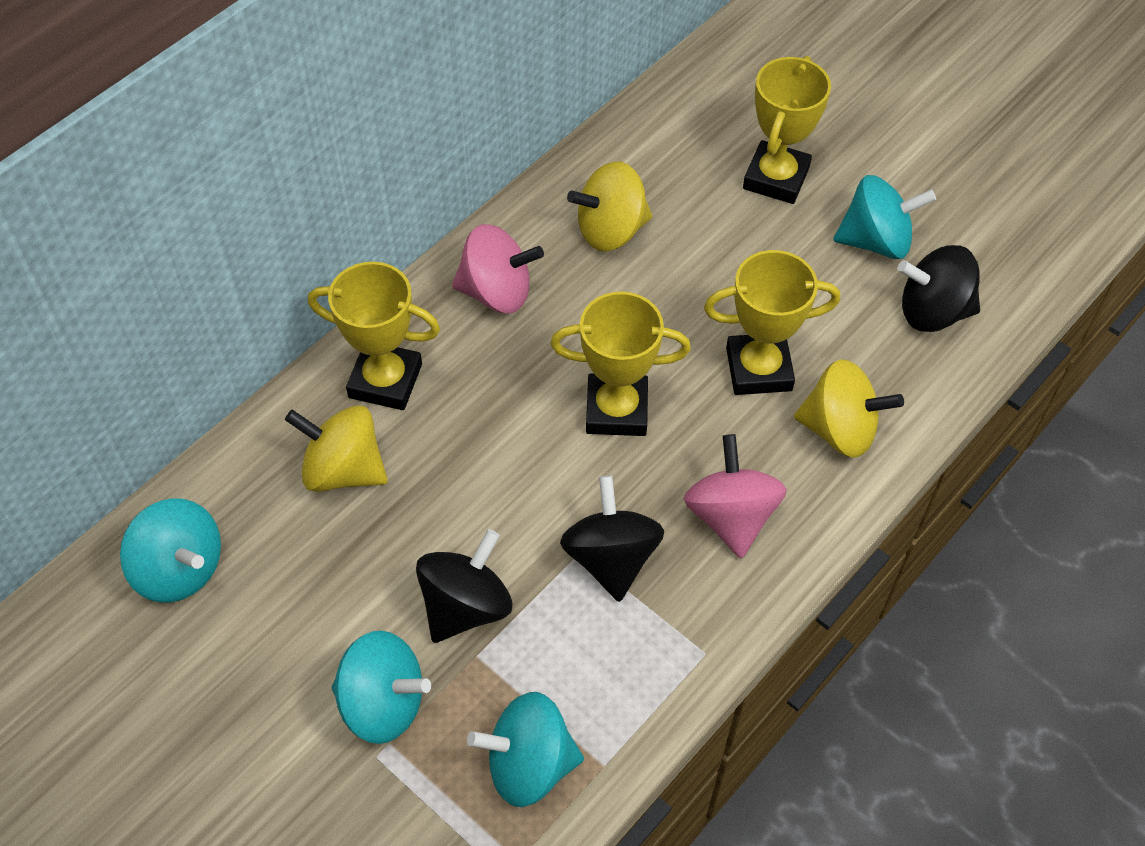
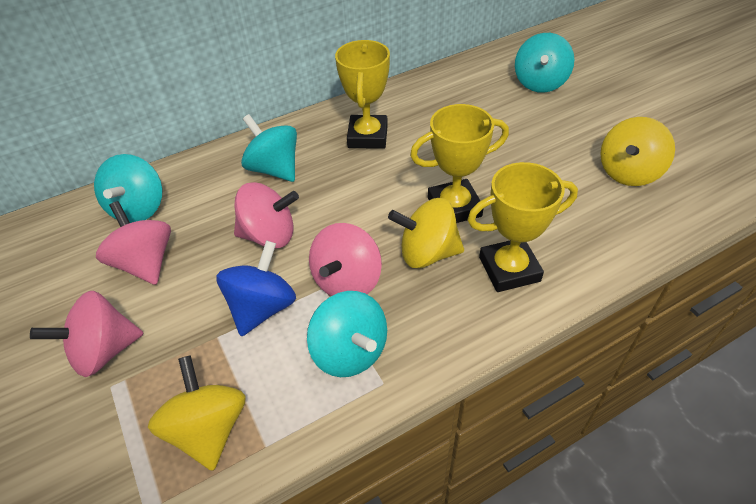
black spinning top: [416,529,512,643] [560,475,664,602] [898,245,980,332] = 3 -> none = 0
blue spinning top: none = 0 -> [216,240,296,336] = 1
pink spinning top: [452,224,544,313] [684,434,787,558] = 2 -> [30,291,144,377] [96,201,171,285] [234,182,299,248] [309,223,382,296] = 4
yellow trophy: [308,262,440,410] [550,292,691,436] [704,250,840,395] [743,56,831,204] = 4 -> [335,40,390,149] [410,104,509,223] [467,162,578,292] = 3

